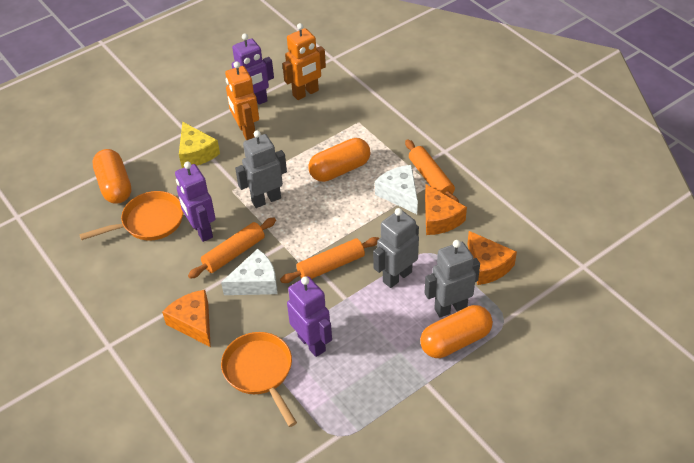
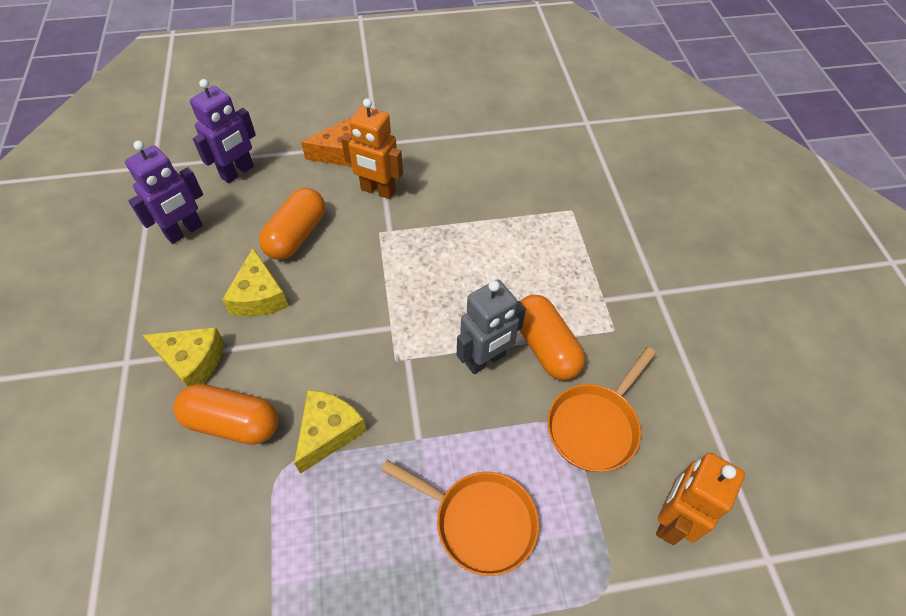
grey robot: [235,130,287,208] [373,208,419,288] [425,240,480,318] = 3 -> [457,279,526,374] = 1
orange cheese: [162,290,211,347] [425,184,467,235] [467,231,517,285] = 3 -> [301,118,352,167] = 1
orange rolling pin: [188,218,276,279] [280,237,379,283] [405,139,459,202] = 3 -> none = 0
purple robot: [175,161,216,242] [232,33,274,105] [287,276,332,357] = 3 -> [125,141,203,244] [190,79,256,183] = 2
white cheese: [221,249,278,295] [375,165,418,214] = 2 -> none = 0
yellow cheese: [179,122,220,168] = 1 -> [143,327,224,387] [222,248,289,317] [294,390,367,474] = 3

